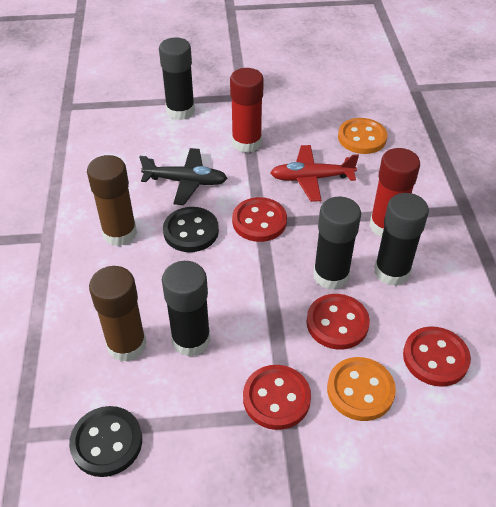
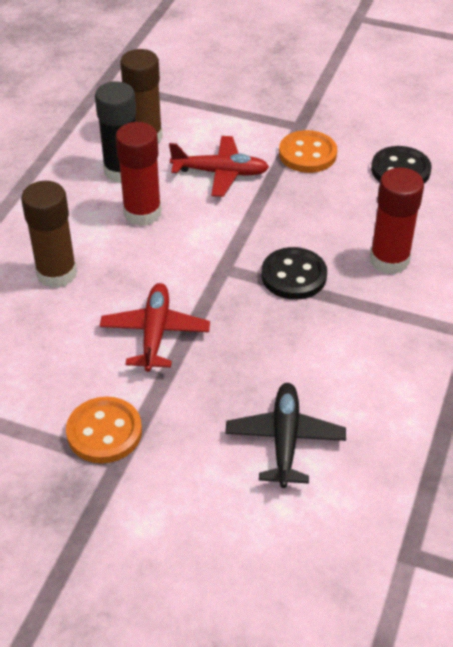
black glue stick: [159,37,195,120] [162,261,211,357] [313,197,361,290] [374,193,429,286] = 4 -> [95,82,136,183] = 1
red button: [232,197,287,242] [243,365,311,430] [306,294,370,350] [403,326,471,387] = 4 -> none = 0
red plane: [270,145,359,202] = 1 -> [100,283,210,372] [169,136,269,197] = 2

